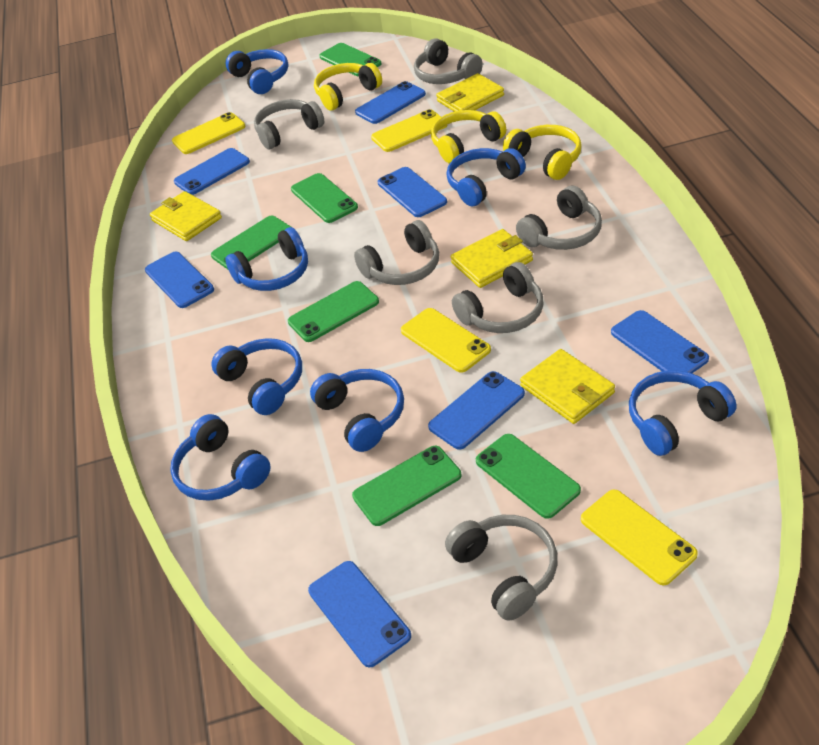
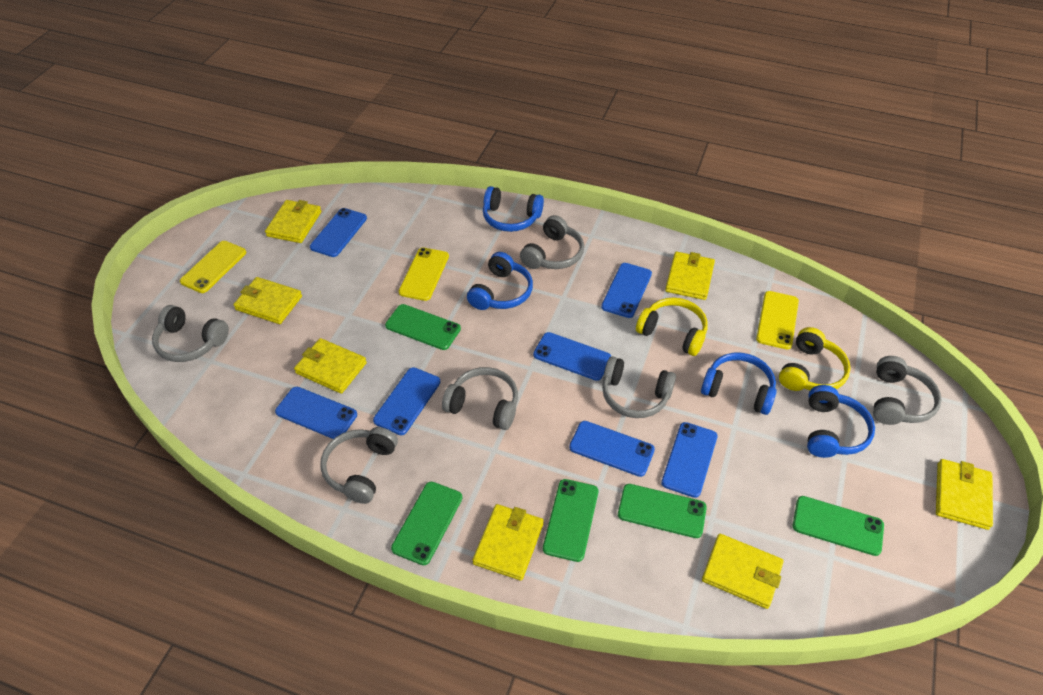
blue headphones: [170,414,271,501] [211,338,302,415] [225,227,308,291] [226,49,288,94] [310,369,404,452] [446,148,526,206] [629,370,736,456] = 7 -> [467,252,533,310] [483,186,544,232] [701,353,777,415] [807,385,875,458] = 4
green phone: [211,216,291,269] [288,281,379,342] [291,173,358,223] [319,43,382,77] [352,446,461,526] [476,434,581,519] = 6 -> [385,304,461,350] [391,482,462,565] [543,479,598,562] [618,484,707,538] [793,496,884,556] = 5
yellow headphones: [314,63,382,110] [431,110,506,163] [503,125,582,180] = 3 -> [636,297,708,356] [779,327,851,391] = 2
yellow phone: [172,112,245,154] [371,109,448,152] [401,308,491,373] [581,490,698,585] = 4 -> [180,241,246,293] [399,248,449,301] [756,291,799,349] = 3
yellow wallet: [150,191,222,241] [436,73,504,112] [451,229,533,288] [520,349,615,424] = 4 -> [233,277,302,324] [265,200,321,243] [294,338,367,394] [473,504,544,580] [665,252,715,300] [702,534,784,609] [936,459,993,530] = 7

